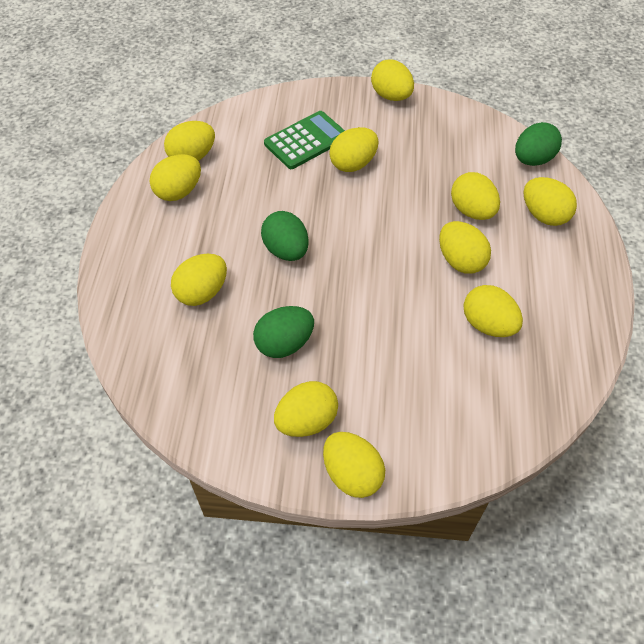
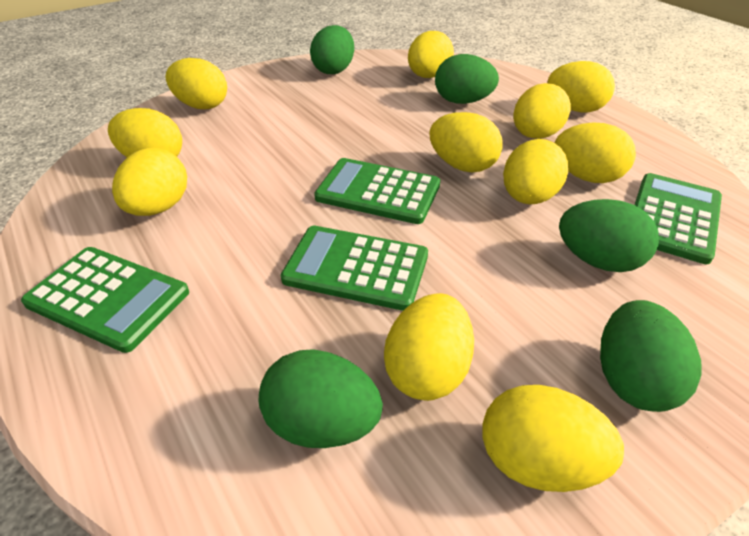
green calculator: [264,111,345,169] = 1 -> [21,247,189,353] [281,226,428,311] [314,158,440,224] [635,173,722,264] = 4
green egg: [253,306,314,358] [261,211,309,261] [515,122,562,166] = 3 -> [259,349,383,448] [310,25,354,74] [435,54,499,104] [559,199,659,272] [600,300,702,412] = 5

